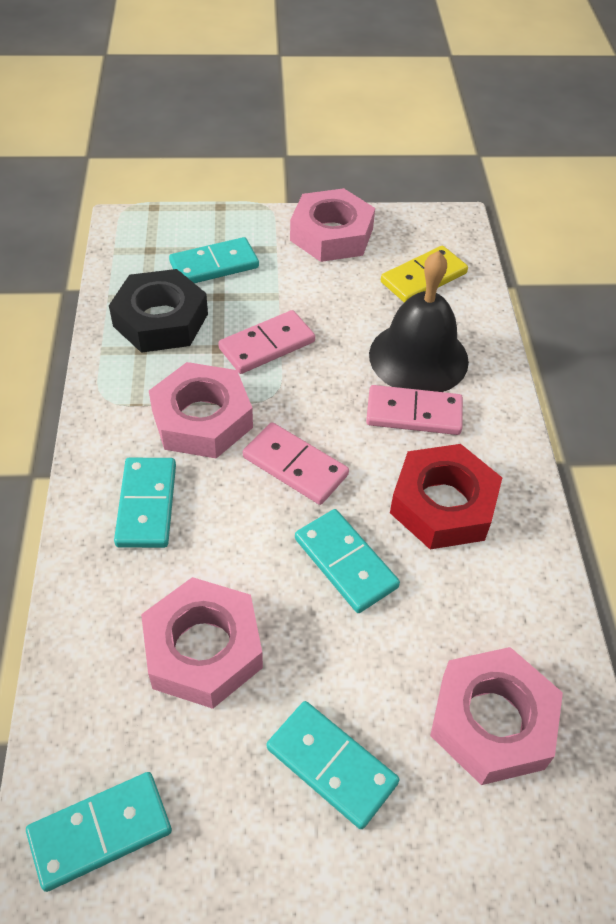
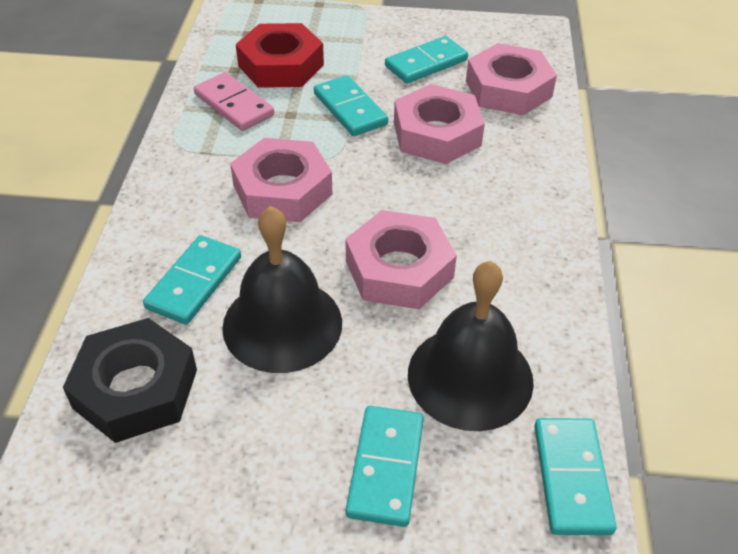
black bell: [369,251,469,392] = 1 -> [222,206,342,373] [408,261,534,431] = 2
pink domino: [218,310,315,374] [243,422,349,505] [366,385,463,435] = 3 -> [194,72,274,131] = 1
yellow domino: [381,246,468,302] = 1 -> none = 0

